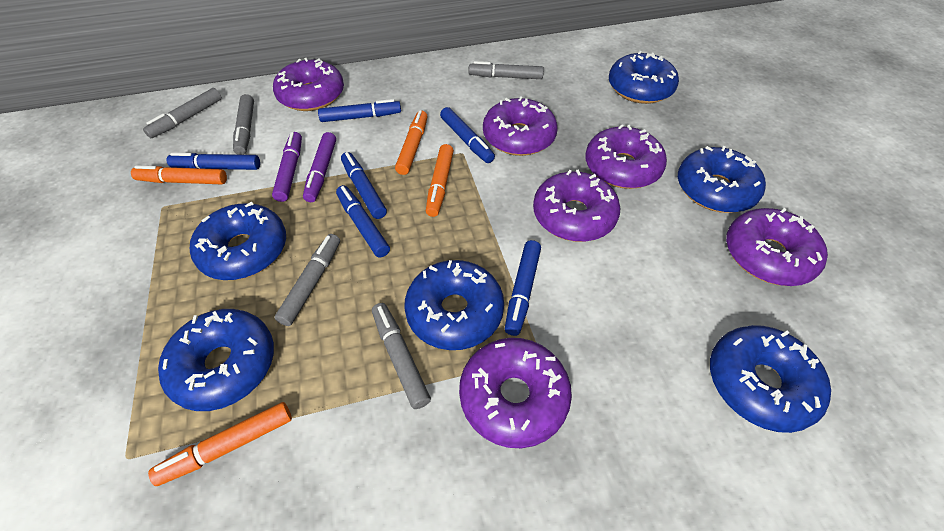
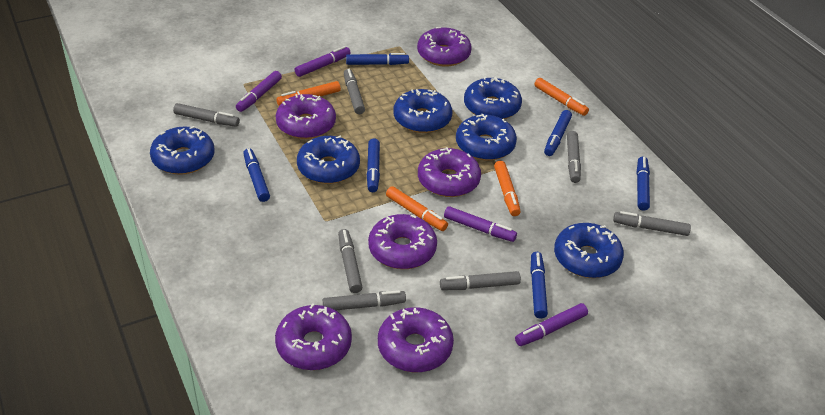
grey marker: [143,88,222,138] [233,94,254,155] [274,234,340,326] [372,303,431,409] [468,61,544,79] = 5 -> [173,103,240,127] [323,290,406,310] [338,229,362,293] [344,69,365,114] [440,271,521,290] [567,131,581,183] [613,211,691,236] = 7
purple marker: [272,132,302,202] [303,132,336,202] = 2 -> [236,71,282,112] [295,46,351,77] [444,206,517,242] [515,303,588,346] = 4

